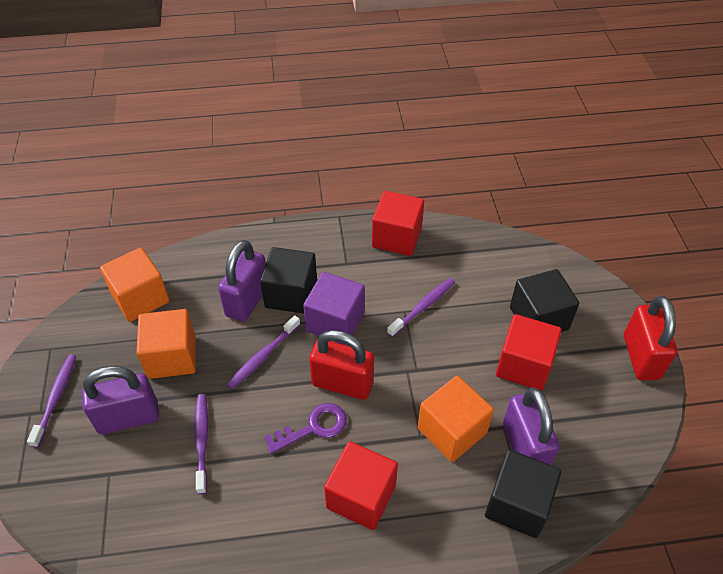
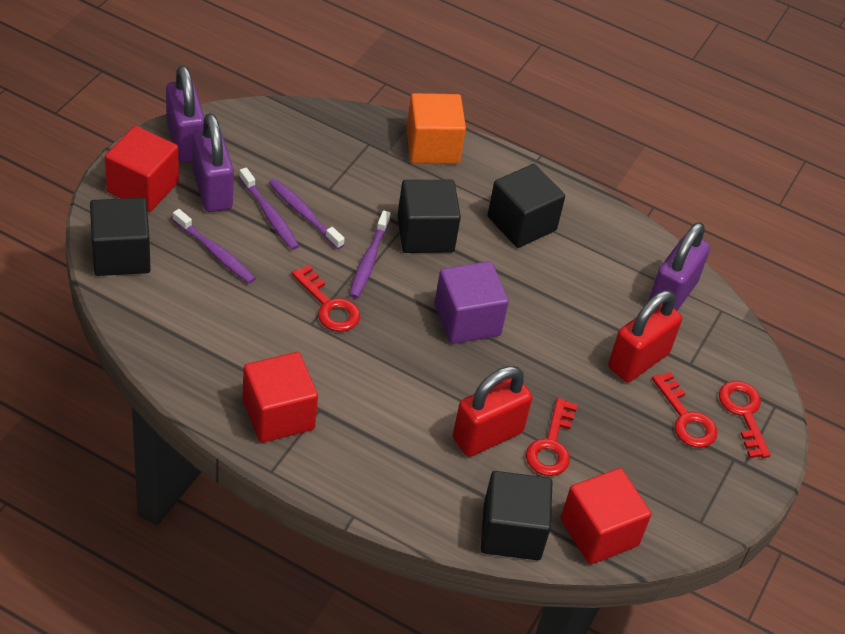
black cube: [260,247,317,314] [485,449,561,538] [510,269,579,332] = 3 -> [90,198,151,276] [397,180,461,253] [481,471,552,560] [488,164,565,248] = 4
orange cube: [100,248,169,322] [136,309,196,379] [418,376,494,462] = 3 -> [406,93,466,164] = 1
purple key: [264,403,347,454] = 1 -> none = 0
red key: none = 0 -> [291,265,360,332] [526,398,578,476] [652,372,717,448] [719,381,771,458] = 4

